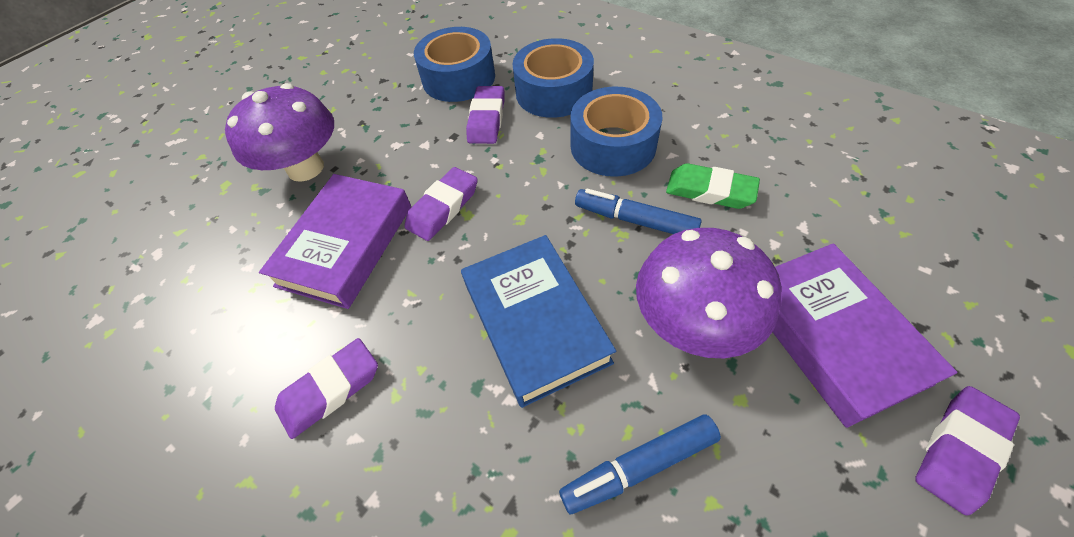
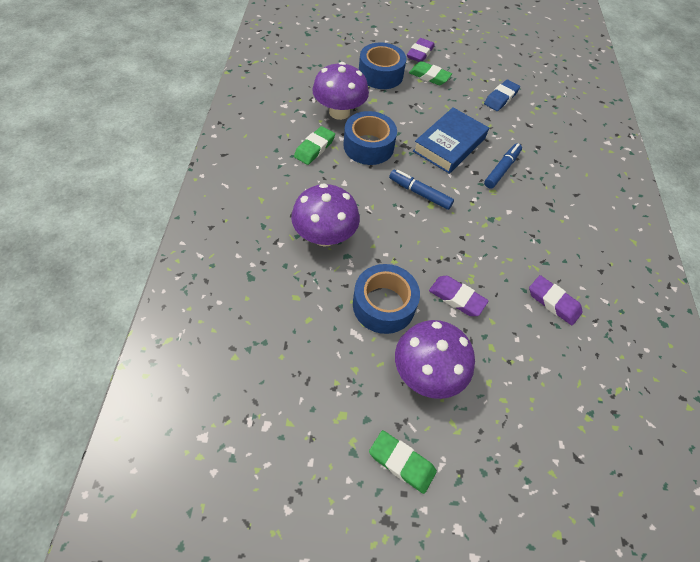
blue eraser: none = 0 -> [484,80,520,111] = 1
green eraser: [666,163,760,209] = 1 -> [294,126,335,165] [369,430,437,494] [409,61,452,85] = 3
purple book: [259,174,411,309] [773,243,958,428] = 2 -> none = 0
purple eraser: [275,338,378,439] [404,167,478,241] [466,86,505,144] [915,386,1020,516] = 4 -> [407,38,435,62] [429,276,489,316] [529,275,583,326] = 3
purple mushroom: [225,83,334,182] [636,228,782,358] = 2 -> [291,183,360,247] [312,62,369,120] [395,320,475,399] = 3

